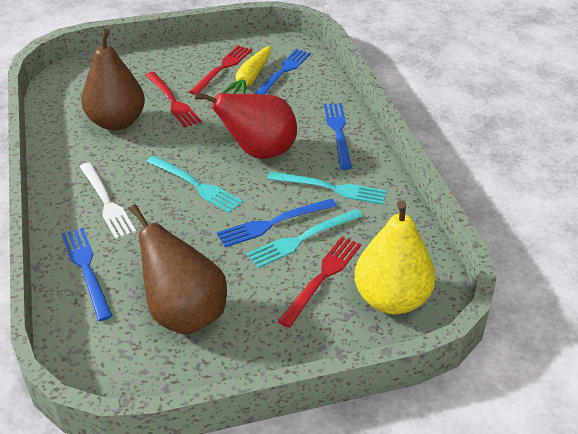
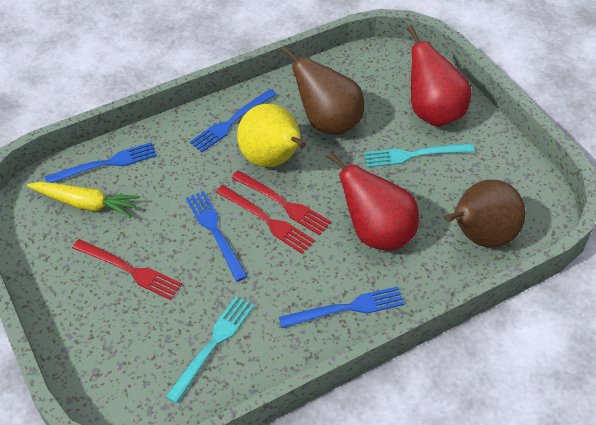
red pear: [195,92,297,159] = 1 -> [327,152,419,251] [407,25,471,127] = 2
turquoise fork: [146,156,243,213] [247,209,363,268] [267,172,387,205] = 3 -> [166,297,254,403] [364,143,475,167] = 2
white fork: [80,162,136,239] = 1 -> none = 0

